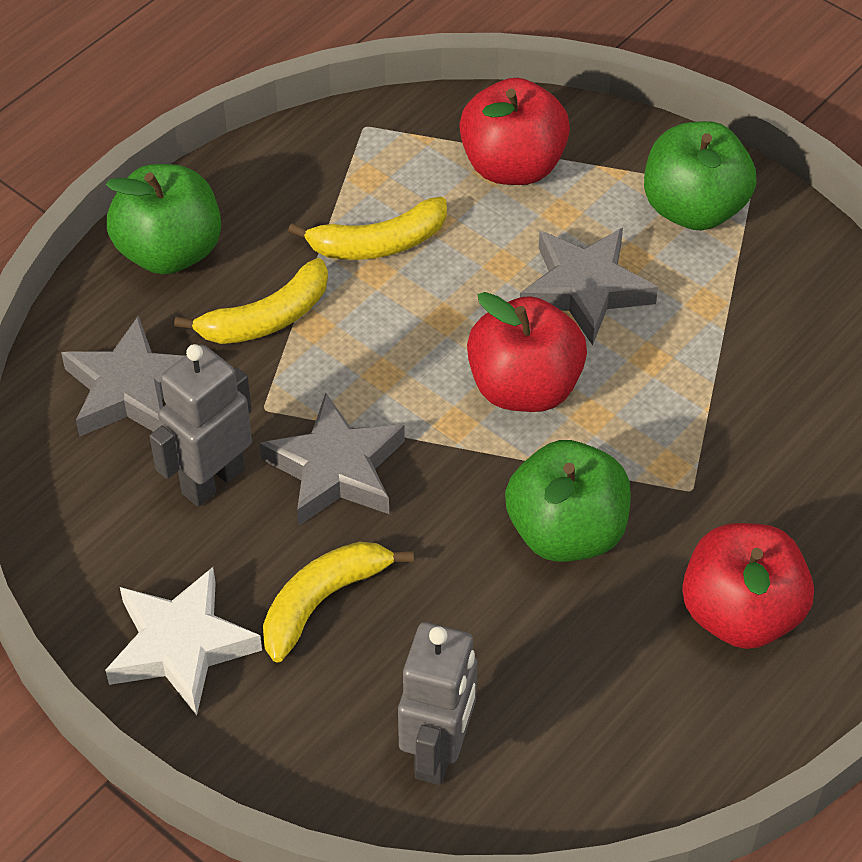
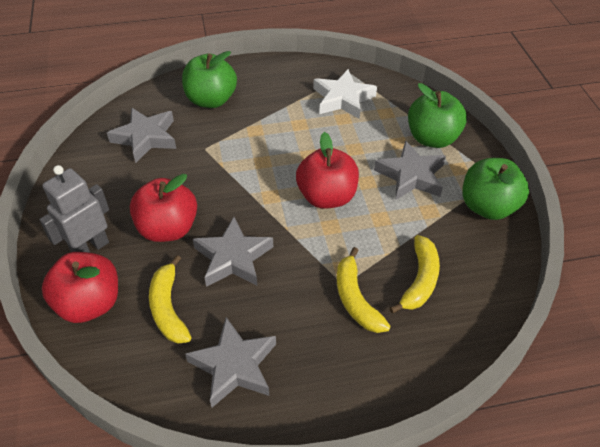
grey robot: [150,344,252,507] [398,622,477,785] = 2 -> [39,165,109,253] = 1
grey star: [61,316,184,437] [259,393,405,525] [520,228,658,346] = 3 -> [107,108,176,163] [185,317,276,407] [193,217,273,287] [374,140,446,200] = 4

